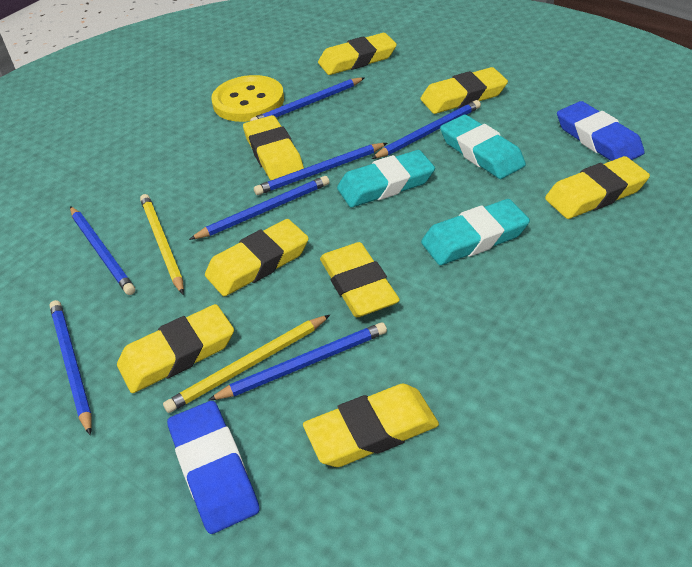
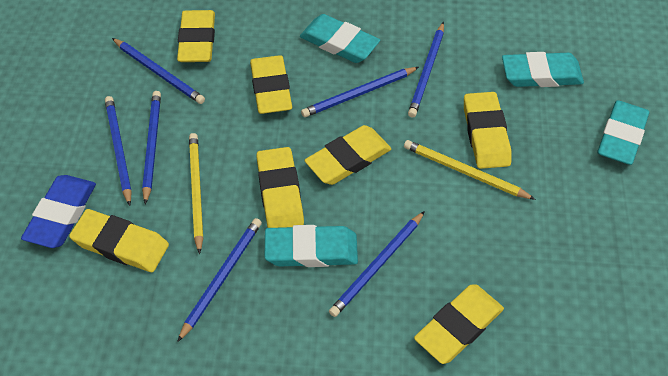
blue eraser: [167,401,260,534] [557,101,645,161] = 2 -> [21,175,96,248] = 1
turquoise eraser: [337,150,435,207] [421,199,530,265] [440,115,526,179] = 3 -> [265,225,358,267] [300,14,380,63] [502,52,584,87] [597,100,649,165] = 4
yellow button: [211,75,284,122] = 1 -> none = 0
yellow eraser: [117,304,234,393] [205,219,309,296] [243,115,304,180] [303,384,439,467] [318,33,397,75] [320,242,400,317] [420,67,508,114] [545,156,650,219] = 8 -> [69,209,169,272] [177,10,215,62] [250,55,292,114] [256,147,304,228] [304,125,391,185] [414,284,504,364] [464,92,511,169] = 7

